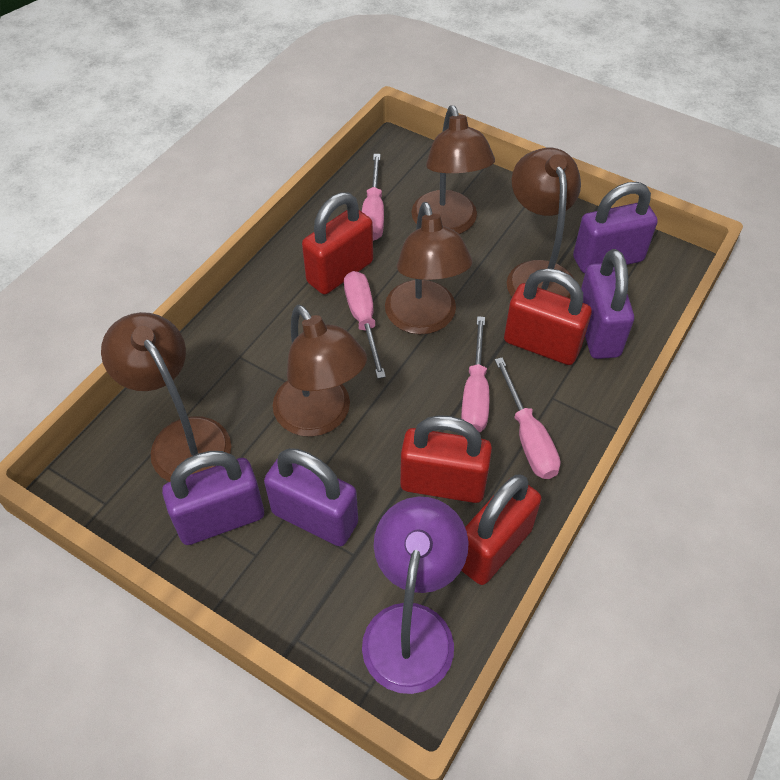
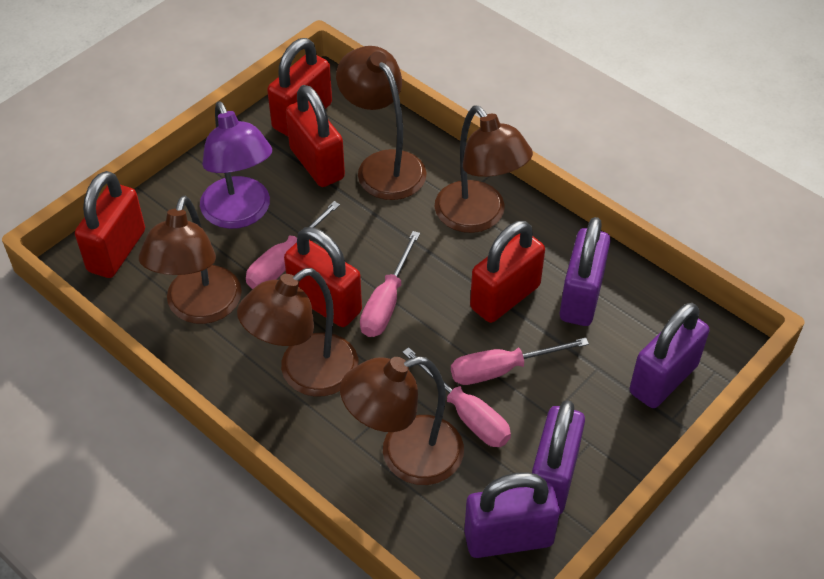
red padlock: [302,192,373,294] [400,415,492,503] [461,475,542,585] [504,268,592,365] = 4 -> [75,171,145,278] [267,38,332,136] [284,227,362,327] [286,85,345,187] [470,221,545,323] = 5

